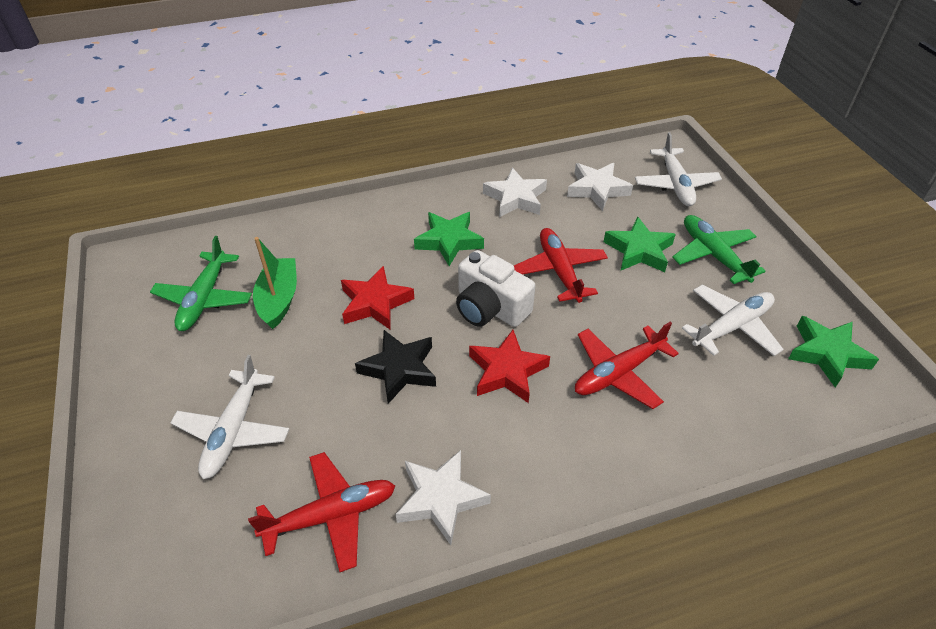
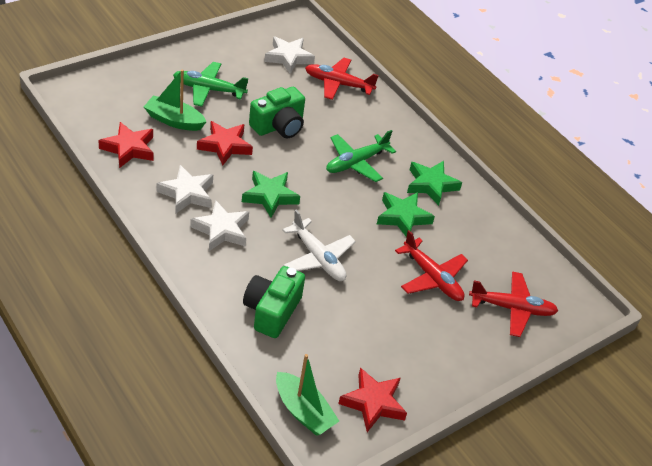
black star: [355,330,436,404] = 1 -> none = 0
green boat: [253,237,297,329] = 1 -> [144,70,206,131] [276,354,339,436] = 2
green camera: none = 0 -> [243,266,305,338] [249,87,305,138] = 2
red star: [341,266,414,329] [469,330,550,403] = 2 -> [98,122,154,168] [197,121,253,166] [338,368,407,432] = 3
white camera: [456,250,535,327] = 1 -> none = 0
white plane: [170,355,289,479] [635,132,722,206] [682,285,784,356] = 3 -> [282,210,356,281] = 1

